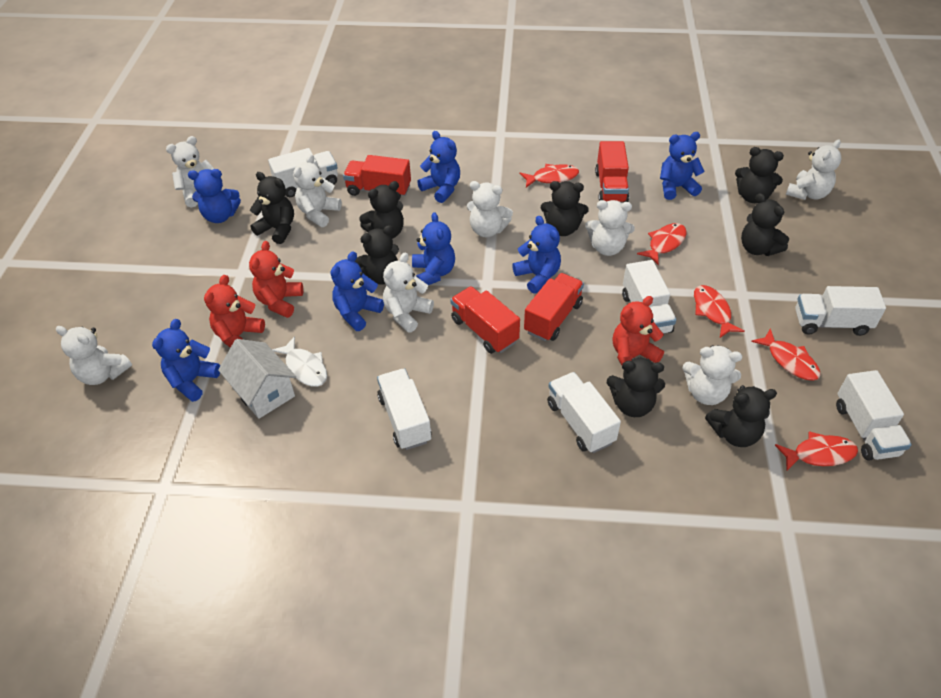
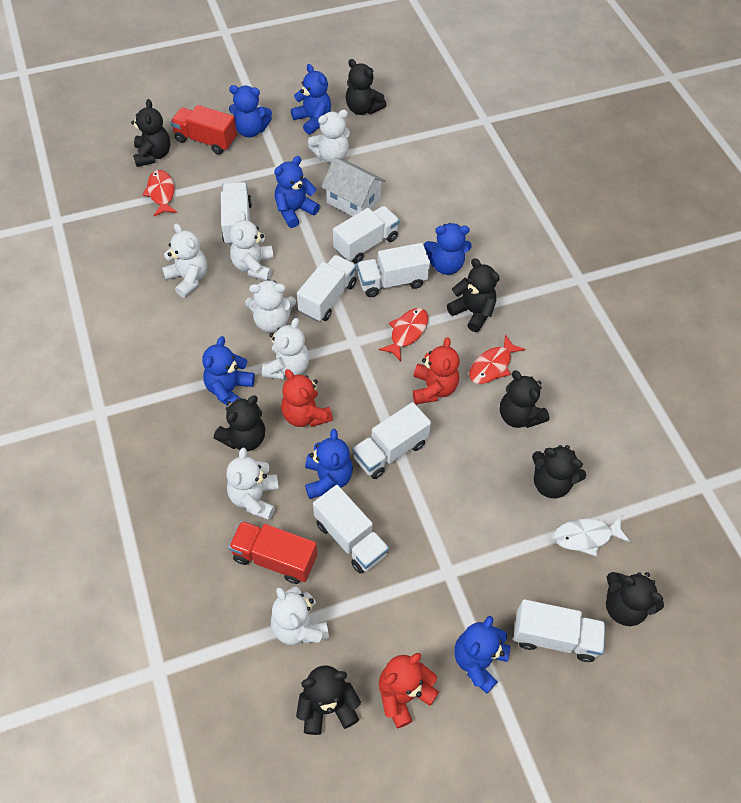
red fish: [520,164,579,187] [637,223,687,265] [694,285,744,338] [751,328,821,381] [775,431,858,470] = 5 -> [142,170,177,216] [379,308,428,361] [469,334,525,384] = 3
red truck: [343,155,411,200] [450,286,520,354] [524,273,584,341] [595,141,629,203] = 4 -> [170,105,237,154] [228,521,317,584] = 2
white teddy bear: [56,326,132,385] [166,136,222,207] [293,154,342,227] [383,253,434,332] [467,181,513,238] [585,200,635,256] [682,345,742,405] [786,139,841,200] = 8 -> [162,223,207,298] [226,448,279,520] [230,211,274,280] [245,279,296,333] [262,318,309,379] [271,587,329,645] [308,110,350,163] = 7
white truck: [268,148,338,197] [377,368,432,450] [547,372,621,453] [622,260,676,333] [795,286,886,336] [836,370,912,461] = 6 -> [221,182,252,245] [297,255,356,322] [313,485,389,574] [333,206,400,264] [352,402,431,479] [357,243,430,297] [513,599,606,662] = 7

